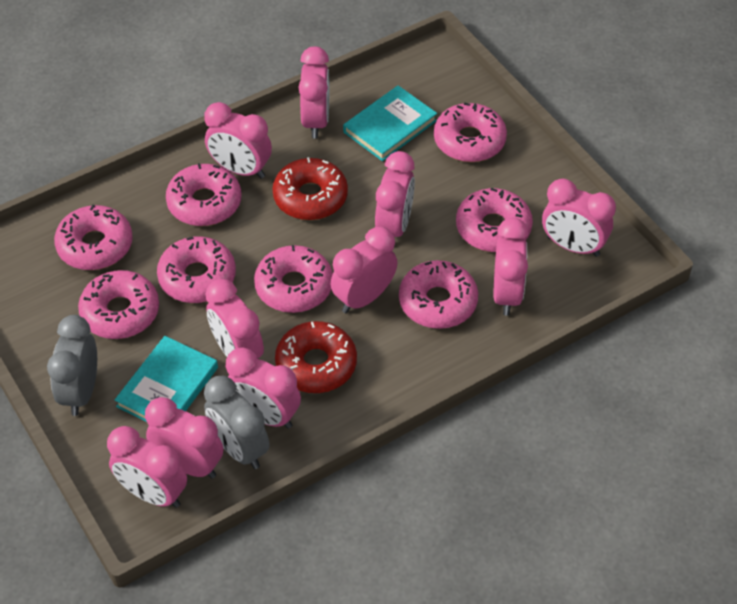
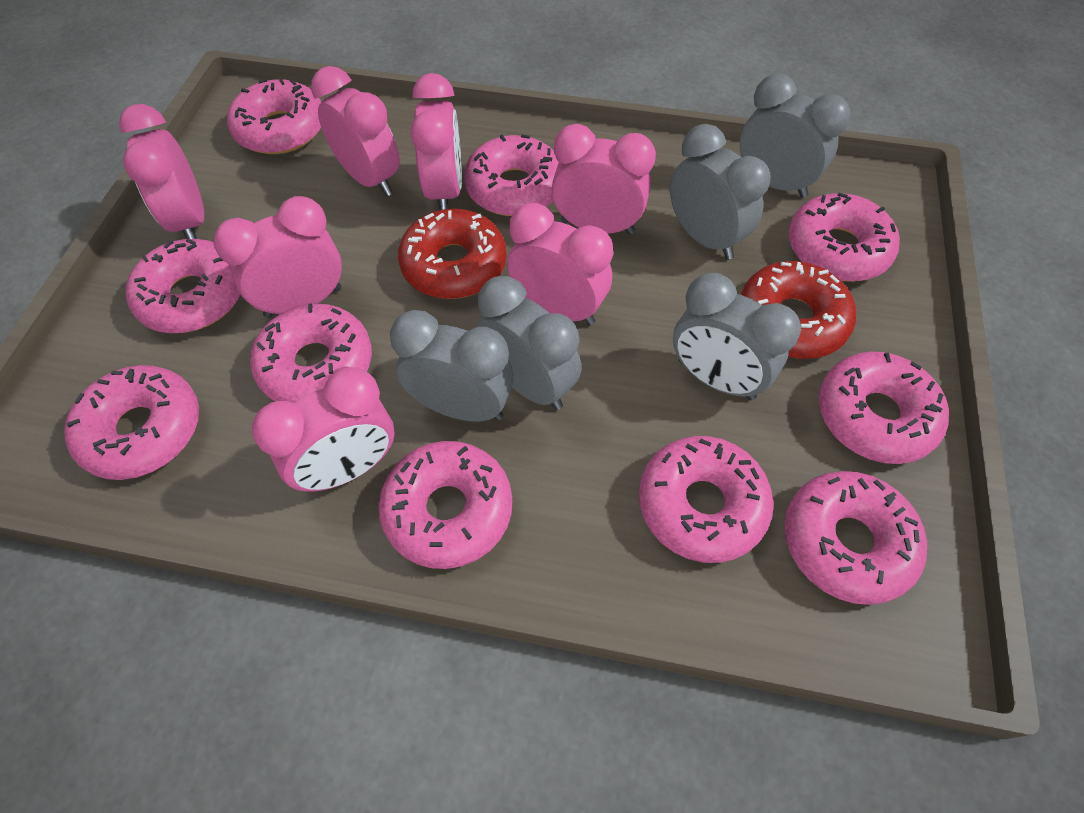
grey clock: [47,315,97,416] [204,376,270,469] = 2 -> [390,310,514,421] [478,276,582,410] [670,124,770,259] [673,273,801,400] [740,74,851,198] = 5
pink clock: [107,426,187,508] [145,397,223,479] [204,102,272,179] [205,279,264,359] [226,347,301,429] [299,47,329,139] [331,227,397,313] [375,151,415,237] [494,218,529,316] [542,179,616,257] = 10 -> [119,104,204,239] [214,196,342,318] [252,367,394,492] [311,66,400,197] [410,73,462,210] [507,203,613,325] [552,124,656,235] = 7
pink donut: [54,205,133,270] [78,270,159,339] [157,236,236,303] [166,163,241,226] [254,245,333,313] [399,260,478,329] [434,103,507,162] [456,188,533,252] = 8 -> [64,365,199,480] [126,239,240,333] [227,78,321,154] [250,303,372,403] [378,441,512,569] [464,134,559,216] [639,436,774,563] [784,471,927,605] [788,193,900,282] [818,351,949,464] = 10
turquoise book: [115,336,218,422] [343,86,437,161] = 2 -> none = 0

